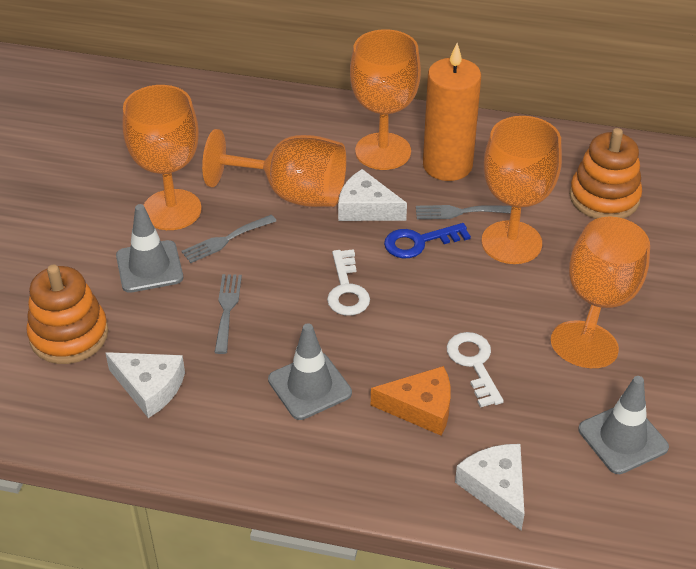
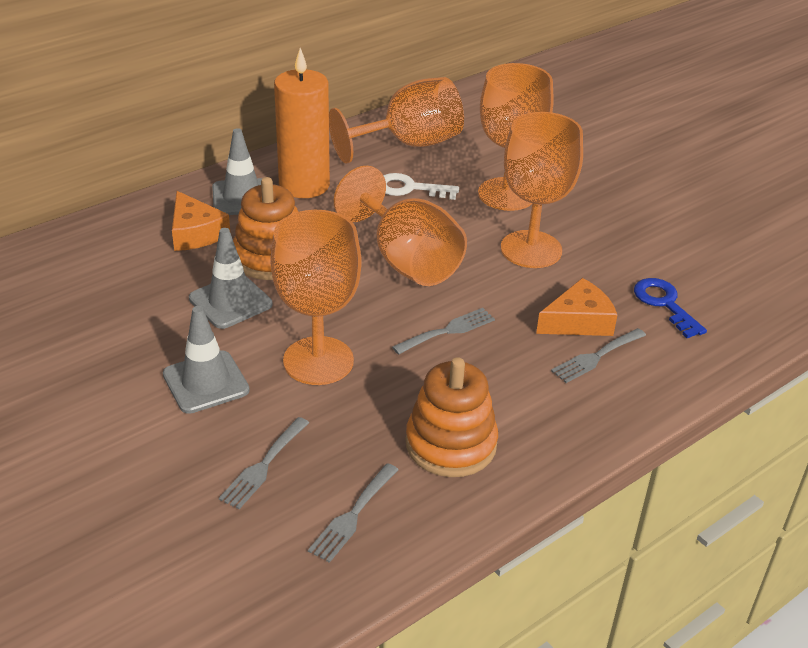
grey fork: [181,215,276,263] [214,274,242,354] [416,205,512,219] = 3 -> [219,417,309,509] [308,463,399,563] [392,308,495,355] [551,328,646,383] = 4
orange cheese: [371,366,451,436] = 1 -> [172,191,230,251] [536,278,617,336] = 2
white cheese: [105,352,185,418] [338,169,407,221] [455,444,525,531] = 3 -> none = 0
white key: [327,249,370,316] [447,332,504,408] = 2 -> [383,173,459,200] = 1

